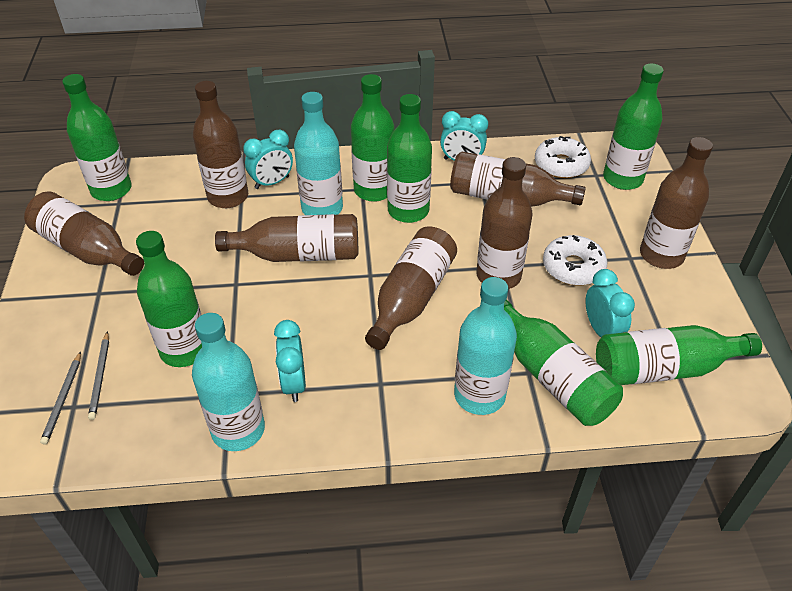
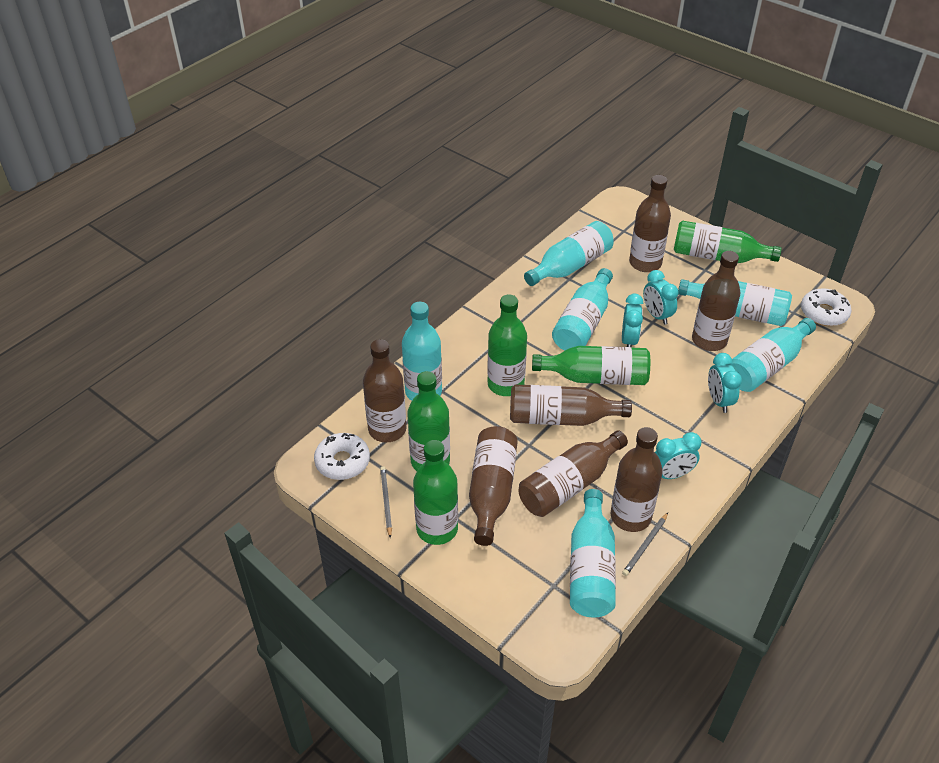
green bottle: [62,74,132,201] [136,231,202,367] [351,74,394,202] [387,94,432,223] [504,299,623,426] [596,325,762,385] [603,63,663,190] = 7 -> [407,371,450,471] [413,440,458,545] [487,294,527,396] [532,346,650,385] [674,221,782,263] = 5
turquoise bottle: [192,313,265,451] [294,92,343,215] [454,277,517,415] = 3 -> [402,302,442,401] [524,221,614,286] [552,268,613,351] [570,489,616,617] [678,279,792,326] [730,318,816,392] = 6

